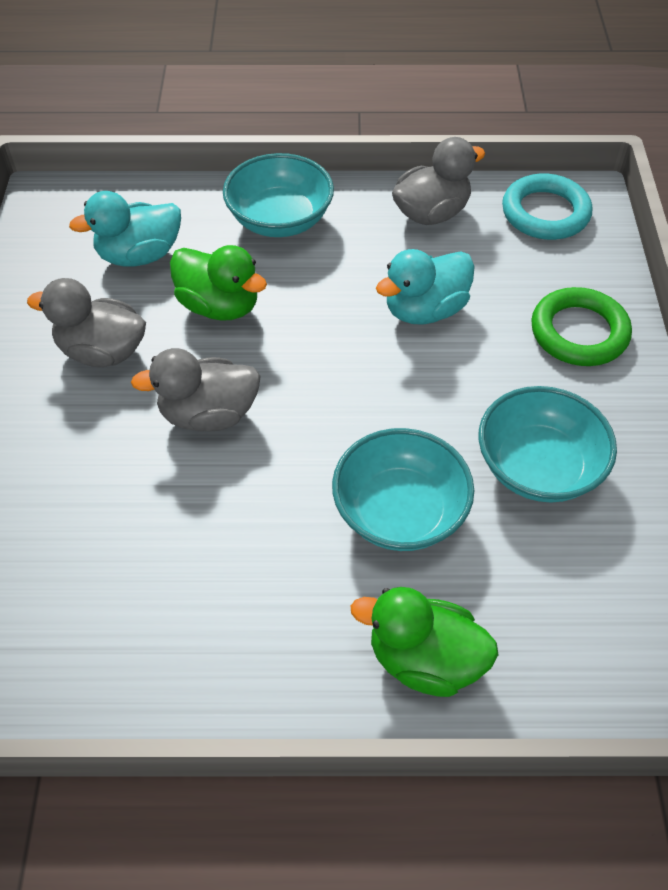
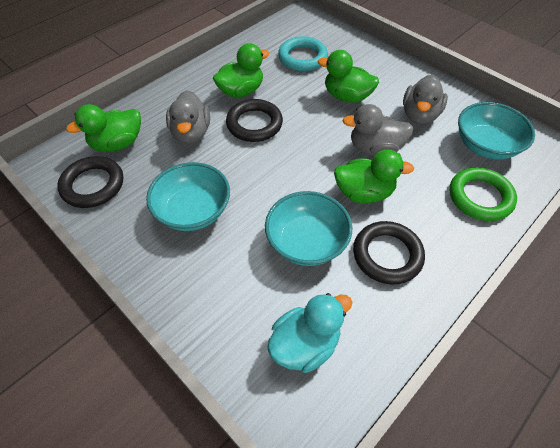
black ring: none = 0 -> [57,156,123,208] [226,99,283,142] [353,221,425,285] = 3
green duck: [170,245,267,321] [351,587,498,697] = 2 -> [66,104,141,152] [213,43,270,98] [318,50,379,103] [334,150,414,203] = 4
turquoise duck: [69,191,181,267] [376,249,475,325] = 2 -> [267,293,352,373] = 1

